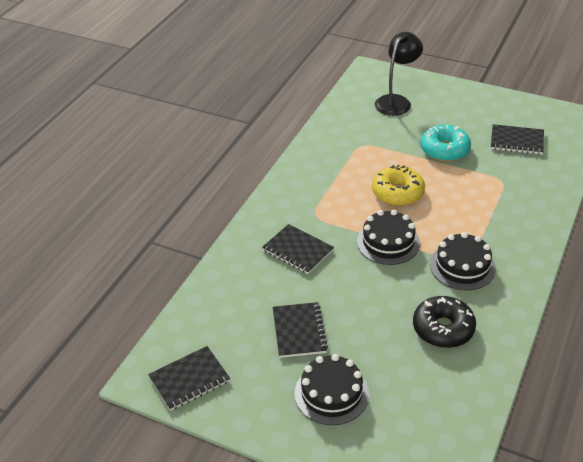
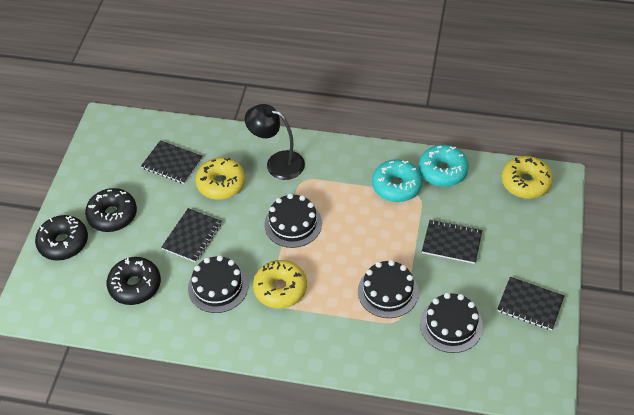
black cake: [294,354,369,425] [357,210,420,265] [430,232,496,290] = 3 -> [188,255,248,313] [264,194,322,248] [358,260,419,318] [420,293,483,353] = 4
black donut: [413,296,476,348] = 1 -> [35,215,88,261] [85,188,137,232] [107,257,161,305] = 3
turquoise donut: [420,125,471,162] = 1 -> [372,159,422,202] [419,145,469,187] = 2
yellow donut: [372,165,425,206] = 1 -> [196,157,246,200] [253,260,307,309] [502,156,553,199] = 3

